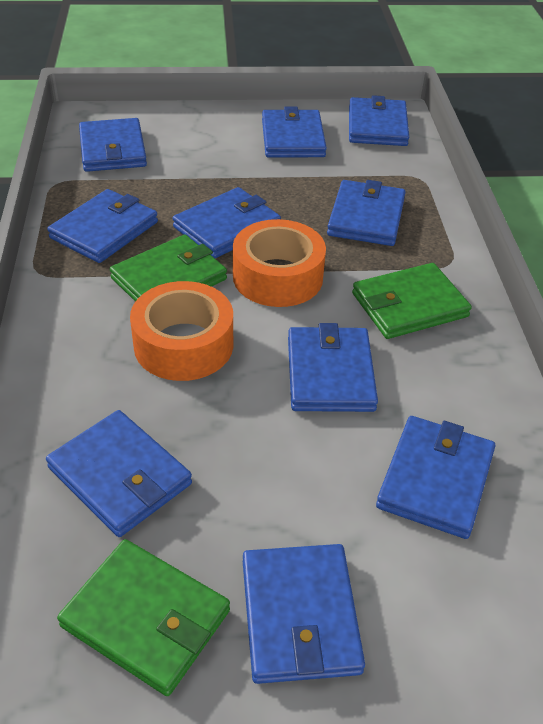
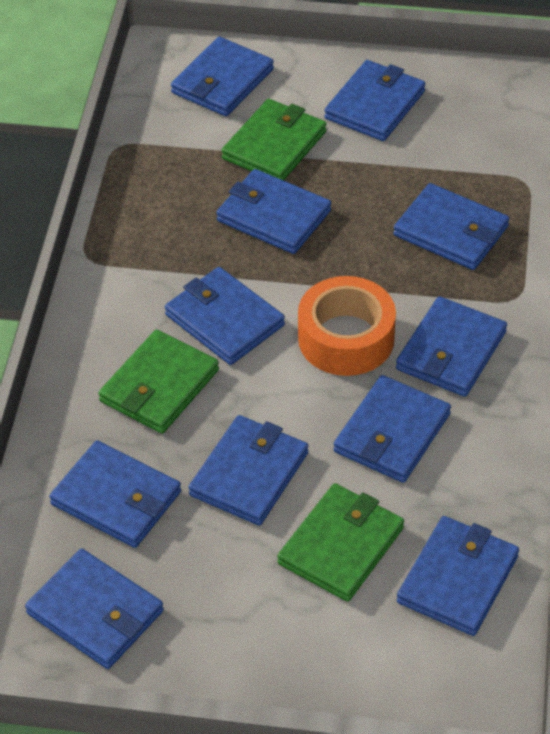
blue wallet: [46,410,192,537] [48,189,158,263] [79,118,147,172] [173,187,281,258] [243,544,365,684] [262,106,327,157] [288,323,378,412] [327,180,406,246] [349,95,409,146] [376,416,495,539] = 10 -> [25,549,164,669] [49,441,181,548] [165,267,285,365] [171,37,274,116] [188,415,308,526] [216,169,331,254] [324,60,425,141] [333,375,451,483] [393,183,509,270] [396,296,507,397] [397,516,519,636] = 11
orange tape: [130,281,233,381] [233,219,326,307] = 2 -> [298,276,396,376] = 1

